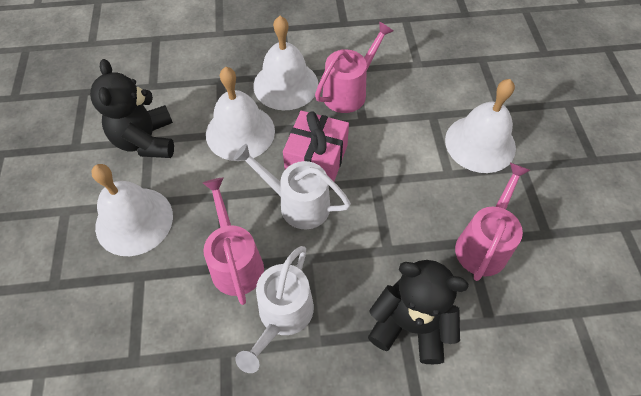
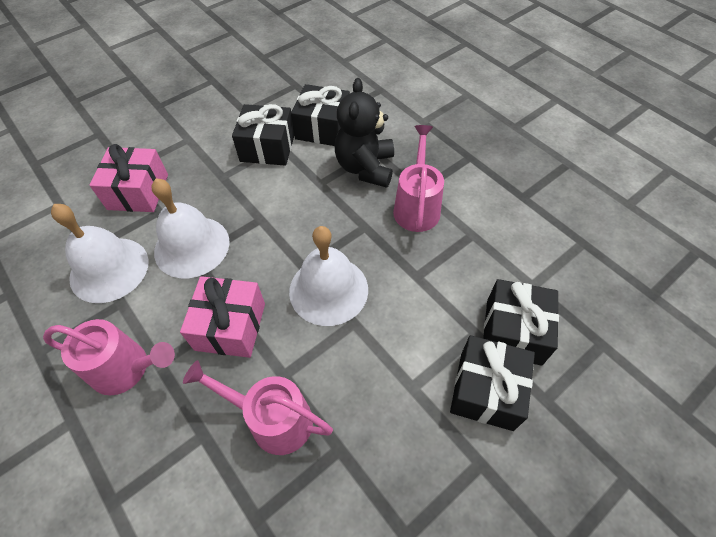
black gift: none = 0 -> [232,104,295,166] [291,84,350,146] [450,335,535,431] [483,279,559,366] = 4
black teddy bear: [90,59,174,158] [368,260,469,364] = 2 -> [335,78,394,188] = 1
pink gift: [283,111,349,181] = 1 -> [89,144,168,212] [180,276,265,358] = 2
white bell: [91,164,173,256] [206,67,275,161] [254,16,318,110] [445,79,516,173] = 4 -> [51,204,149,303] [151,178,230,278] [289,226,368,326] = 3
white watering can: [234,144,351,229] [236,246,314,373] = 2 -> none = 0

